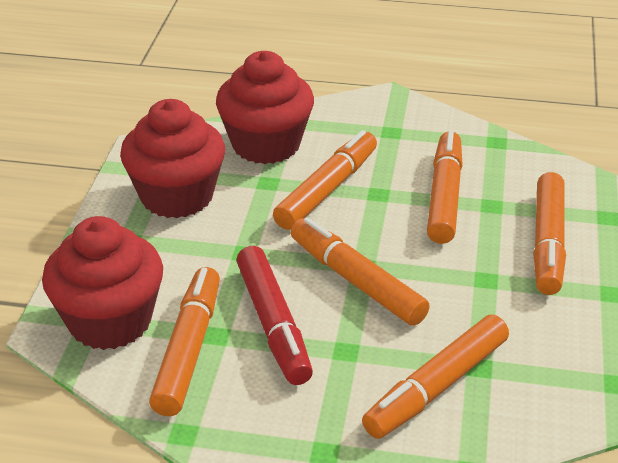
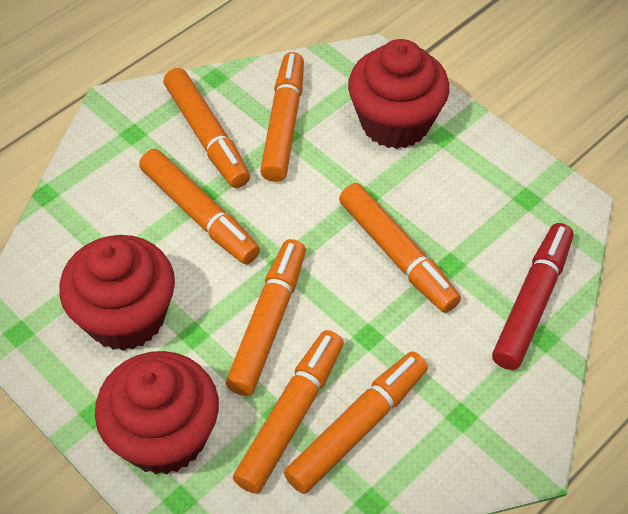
orange marker: [149,267,220,416] [273,130,377,230] [291,217,430,326] [362,315,509,439] [427,130,463,244] [533,172,566,295] = 6 -> [139,149,260,264] [164,68,250,188] [226,239,306,396] [233,330,344,494] [260,52,304,182] [284,351,428,494] [339,183,461,313] = 7

